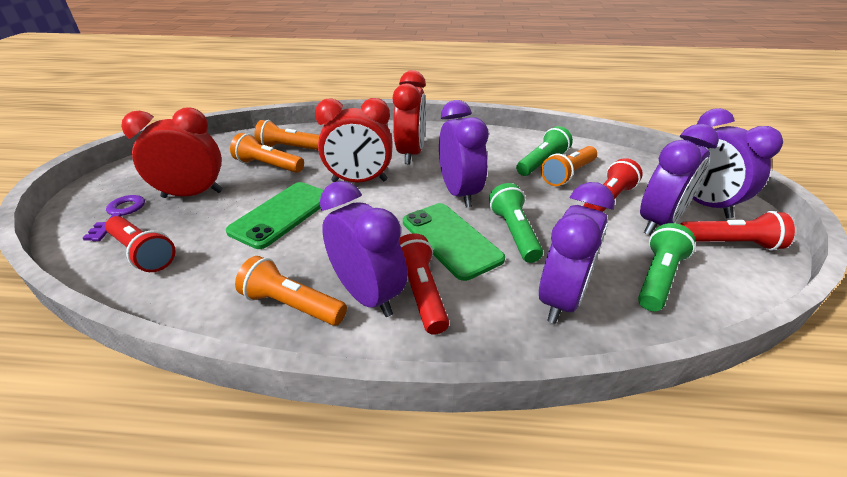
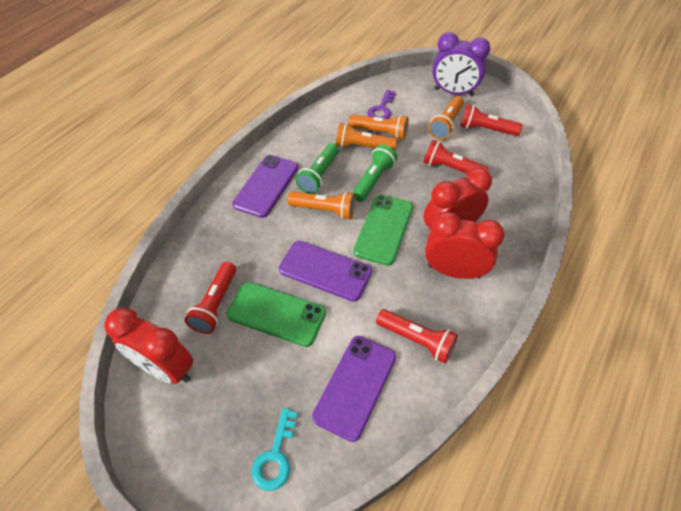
green flashlight: [489,183,543,263] [516,126,573,176] [638,223,695,311] = 3 -> [296,143,339,194] [352,145,397,202] = 2
purple clock: [320,181,407,317] [439,100,489,207] [539,182,615,324] [640,124,719,235] [693,108,783,218] = 5 -> [432,32,490,96] = 1
purple phone: none = 0 -> [232,155,298,218] [279,241,372,302] [312,336,396,442] = 3
turquoise key: none = 0 -> [252,408,298,491] = 1

